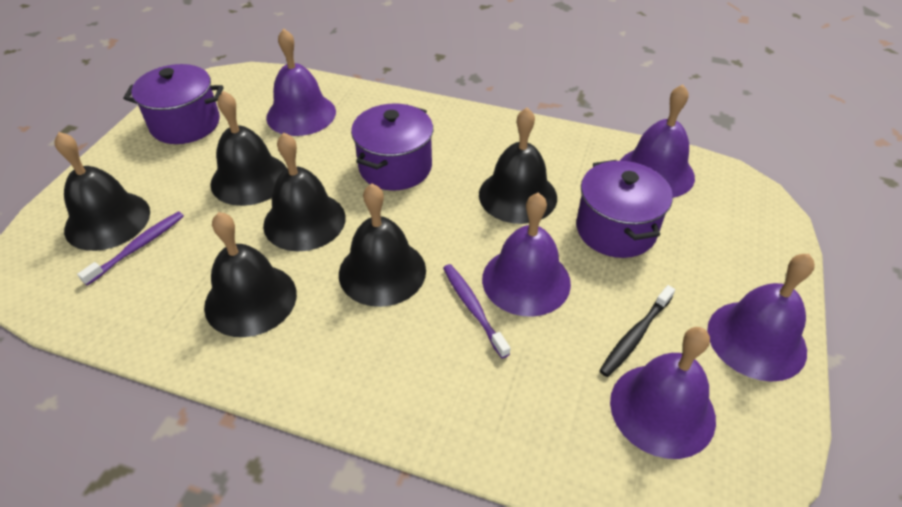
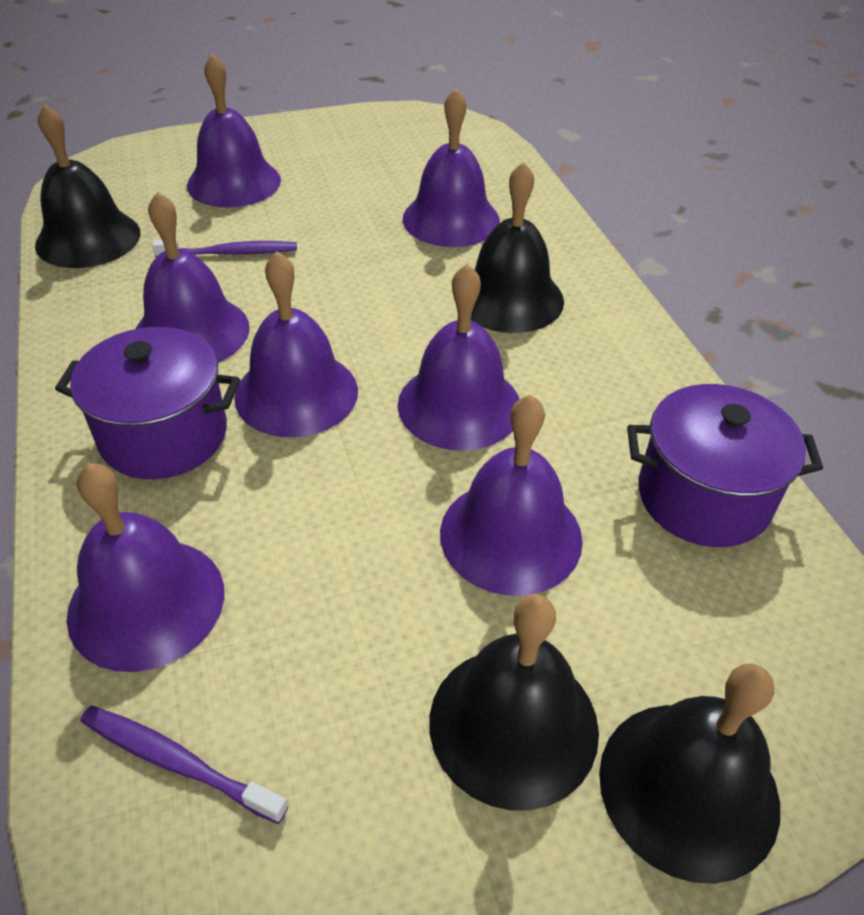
black bell: [54,132,150,251] [204,212,297,337] [210,91,287,206] [263,133,346,251] [339,184,426,307] [479,108,557,224] = 6 -> [35,104,140,268] [429,594,599,810] [471,162,564,333] [599,664,780,884] = 4
black toothbrush: [599,285,675,377] = 1 -> none = 0
purple bell: [266,28,336,136] [482,193,571,317] [610,327,716,459] [620,84,695,198] [707,254,815,382] = 5 -> [67,463,224,672] [136,192,250,362] [187,54,281,207] [234,251,358,437] [398,264,519,451] [402,88,500,247] [440,394,583,596] = 7
purple pot: [123,64,224,144] [351,104,433,190] [576,160,673,258] = 3 -> [55,327,240,479] [627,384,823,547] = 2

